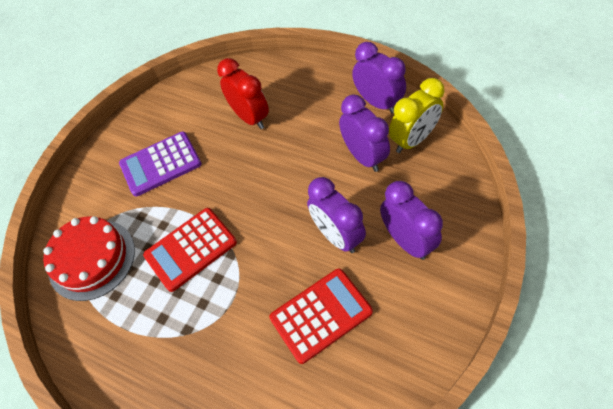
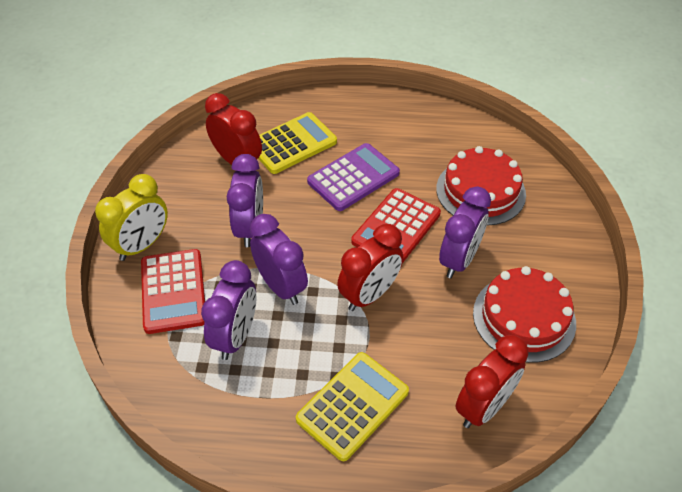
red cake: [43,216,135,301] = 1 -> [436,146,526,226] [473,266,576,363] = 2
red clock: [217,58,269,129] = 1 -> [205,93,262,165] [337,224,403,311] [455,335,529,428] = 3
yellow calculator: none = 0 -> [258,112,337,174] [296,352,409,461] = 2

